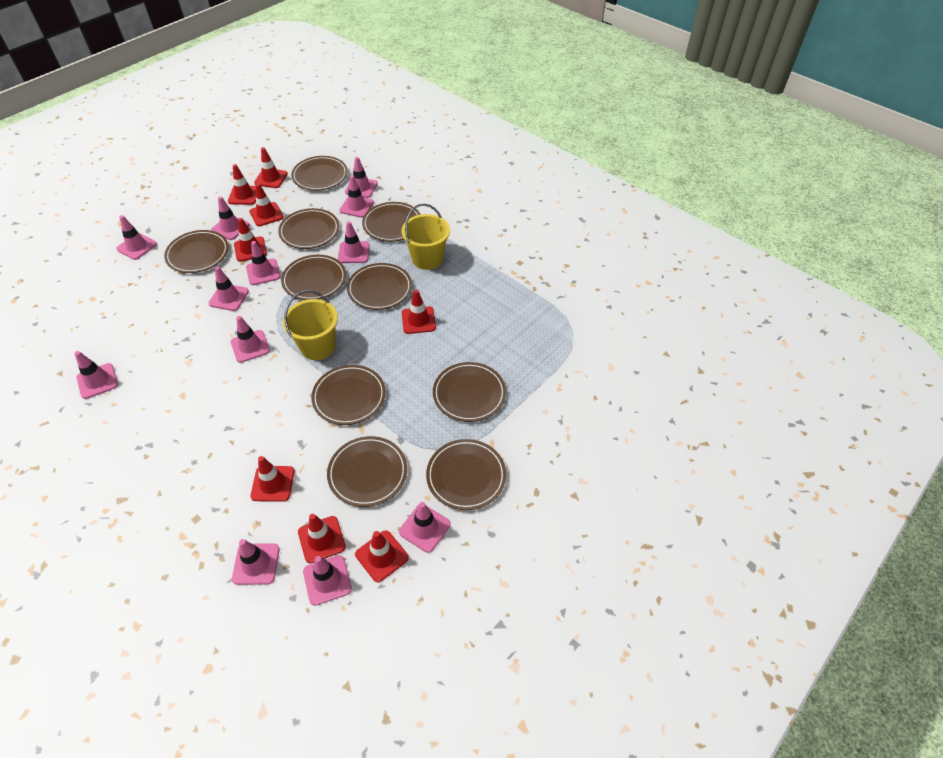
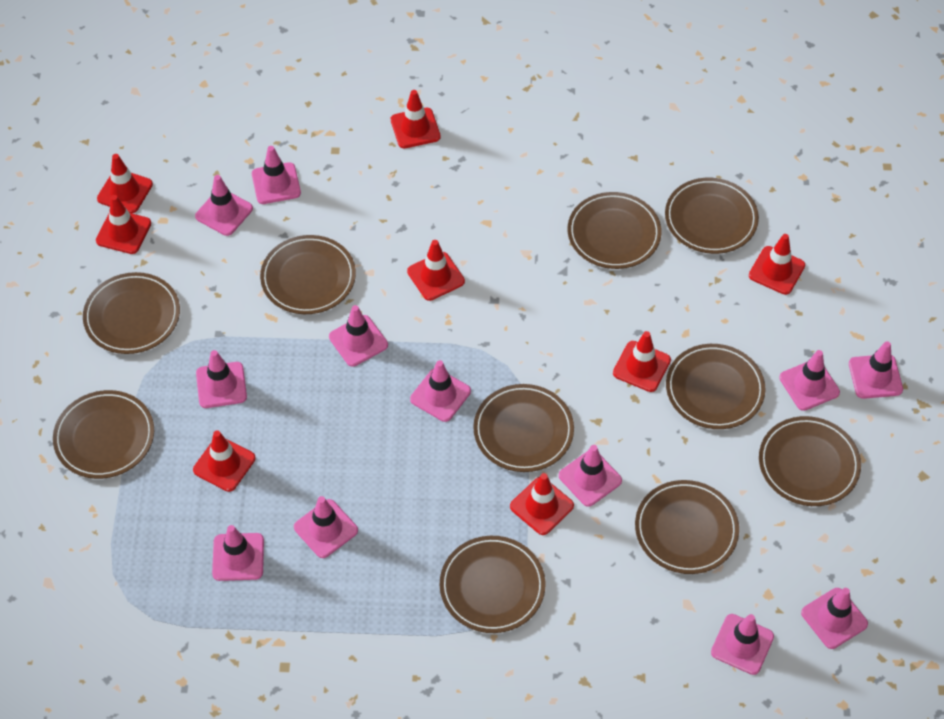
yellow bucket: [283,290,338,360] [401,204,450,270] = 2 -> none = 0

